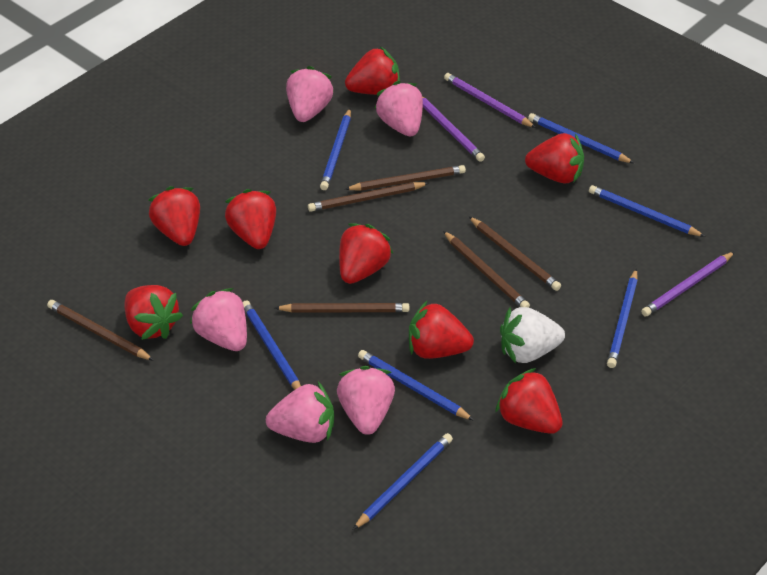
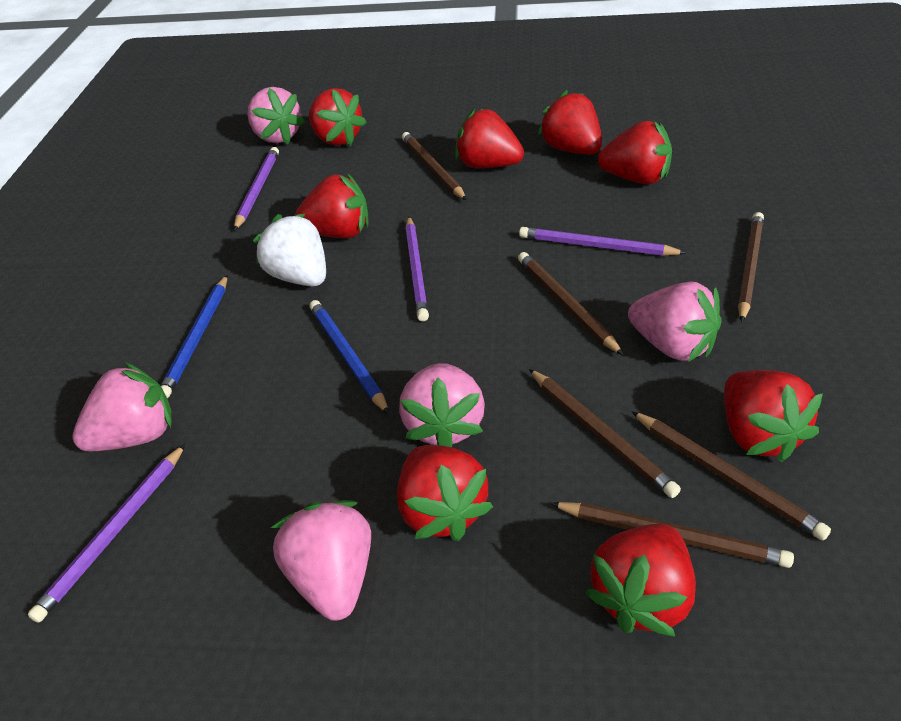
blue pencil: [243,300,301,390] [320,109,351,190] [353,433,453,530] [358,350,474,421] [528,113,634,163] [589,185,705,237] [607,268,638,368] = 7 -> [160,275,227,398] [310,300,389,414] = 2
purple pencil: [422,97,485,162] [444,73,536,128] [641,252,735,317] = 3 -> [28,444,185,623] [234,147,279,231] [405,216,429,321] [519,227,686,256] = 4

